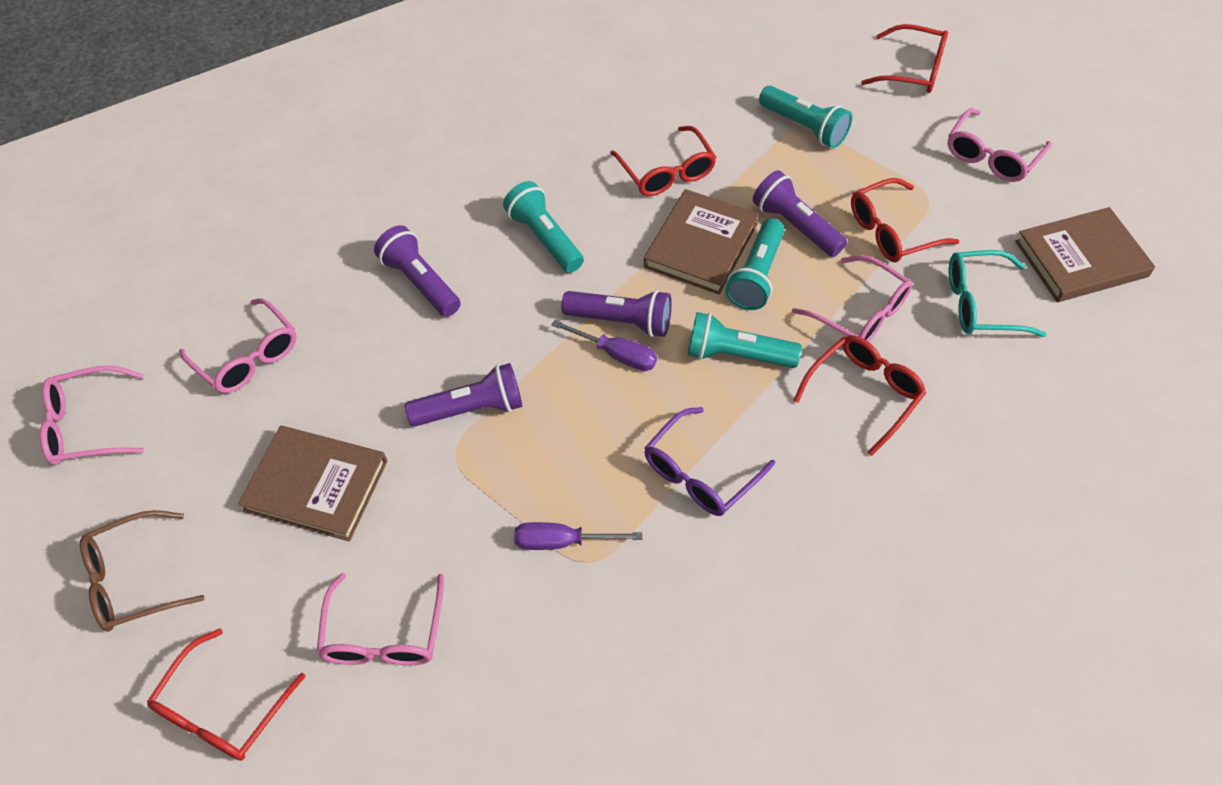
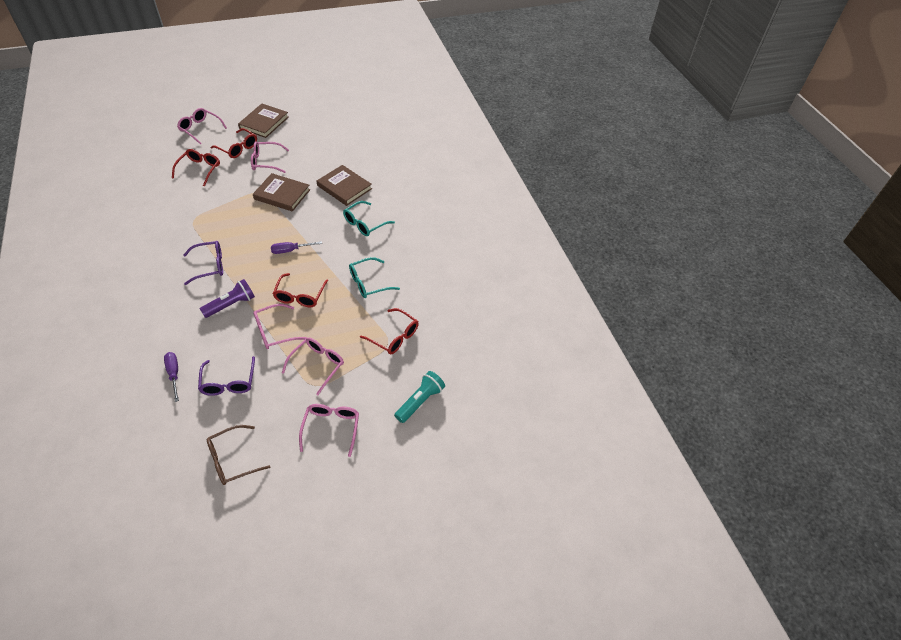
purple flashlight: [374,225,461,317] [405,363,522,427] [561,290,672,337] [753,170,847,257] = 4 -> [200,279,255,318] = 1
purple glasses: [644,407,775,516] = 1 -> [183,241,223,285] [198,356,255,396] = 2
red glasses: [147,628,306,761] [610,126,716,196] [793,335,926,456] [851,178,959,262] [861,24,948,93] = 5 -> [172,149,220,186] [210,128,257,158] [273,273,328,307] [360,308,419,354] = 4
turquoise flashlight: [503,181,584,273] [688,312,802,368] [725,218,785,310] [759,86,852,148] = 4 -> [394,371,445,423] = 1
turquoise glasses: [949,250,1047,337] = 1 -> [343,201,395,236] [349,257,400,298] = 2

